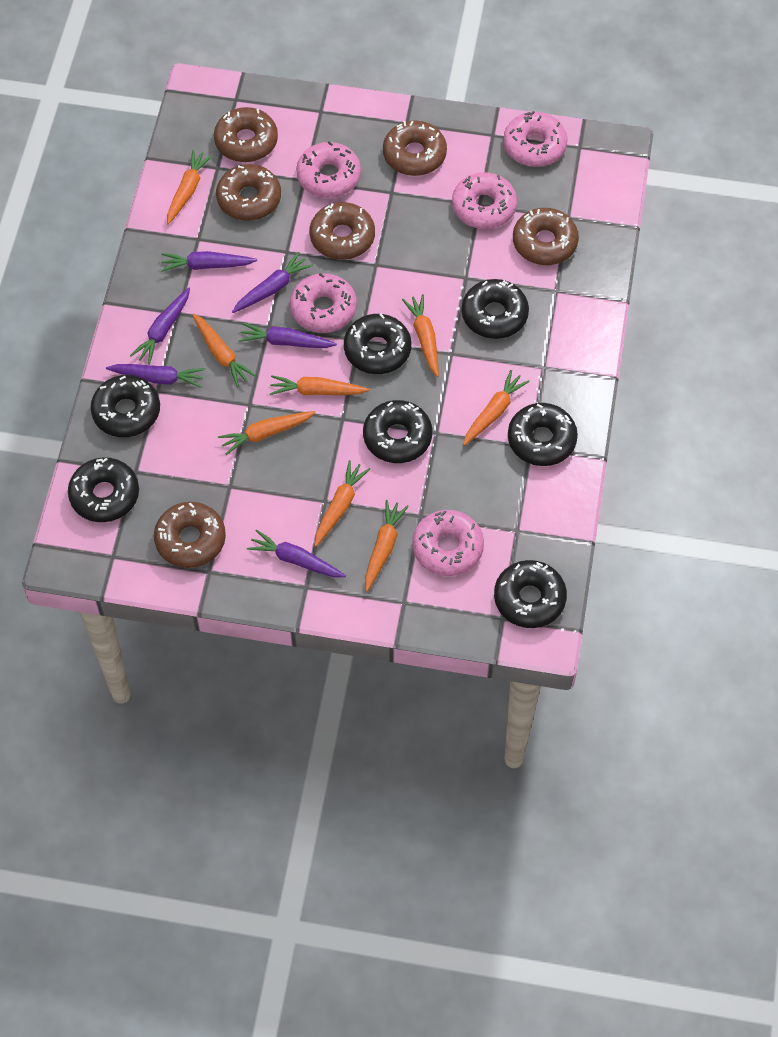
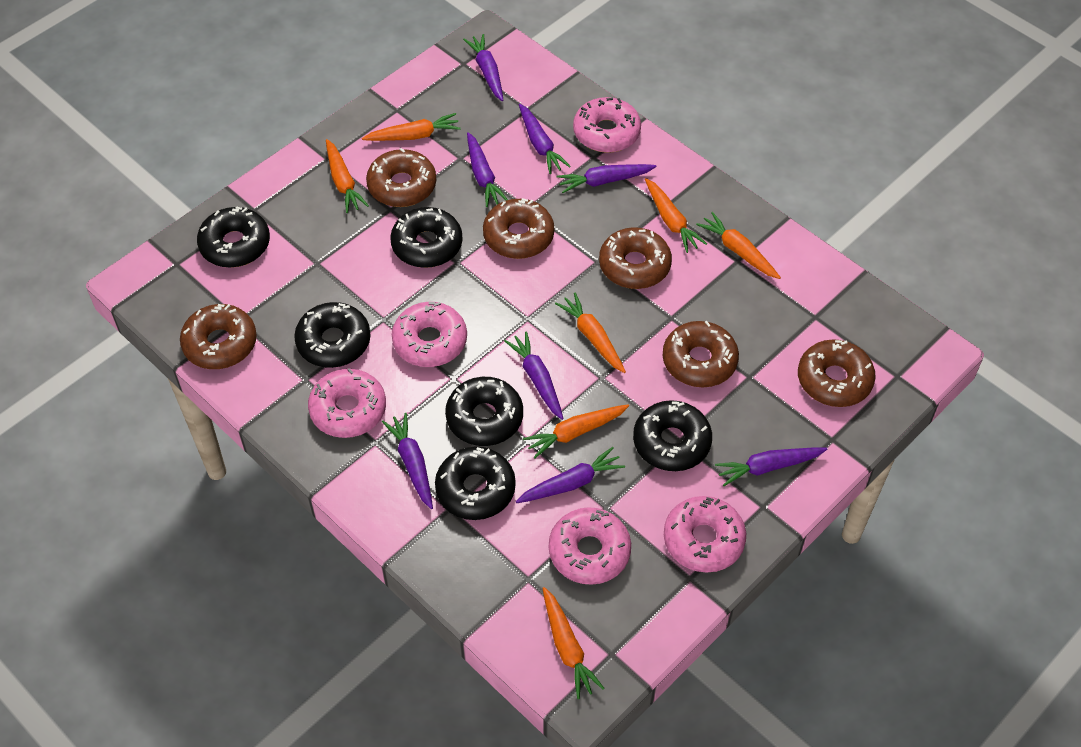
black donut: [68,457,139,522] [91,375,160,437] [344,314,411,374] [363,400,432,463] [462,279,529,339] [494,560,567,628] [508,403,578,466] = 7 -> [197,206,270,268] [294,302,370,368] [390,207,463,268] [435,447,516,520] [445,377,523,446] [633,400,712,471] = 6
orange carrot: [167,150,213,225] [192,314,256,387] [218,411,316,455] [270,375,369,395] [315,460,370,547] [365,500,409,592] [402,294,439,377] [463,370,530,446] = 8 -> [326,139,369,213] [362,113,461,141] [523,404,629,459] [543,587,605,699] [555,293,626,373] [645,178,707,253] [696,212,781,279] = 7
purple carrot: [106,364,205,388] [130,287,190,365] [161,251,257,272] [232,252,313,313] [239,323,337,348] [247,530,346,577] = 6 -> [382,413,433,509] [463,34,503,101] [467,132,508,207] [504,332,564,420] [516,447,625,503] [519,104,571,174] [557,164,656,193] [715,447,828,486] = 8

